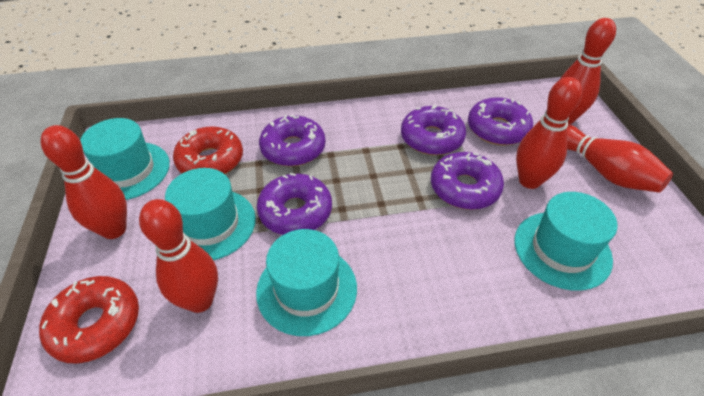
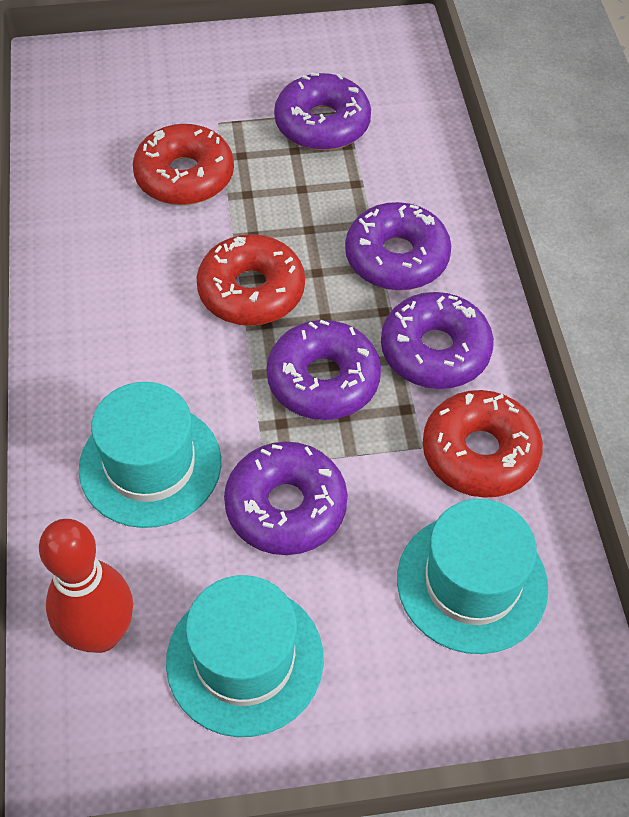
red bowling pin: [41,125,127,239] [139,199,218,313] [516,77,582,189] [560,18,616,124] [567,124,673,193] = 5 -> [39,519,133,653] = 1
red donut: [39,276,139,364] [173,126,243,174] = 2 -> [133,124,234,205] [196,234,305,326] [423,390,543,498] = 3
turquoise hat: [80,118,170,200] [165,168,256,260] [256,229,357,336] [515,192,618,291] = 4 -> [79,382,221,528] [166,575,324,737] [397,499,548,654] = 3

